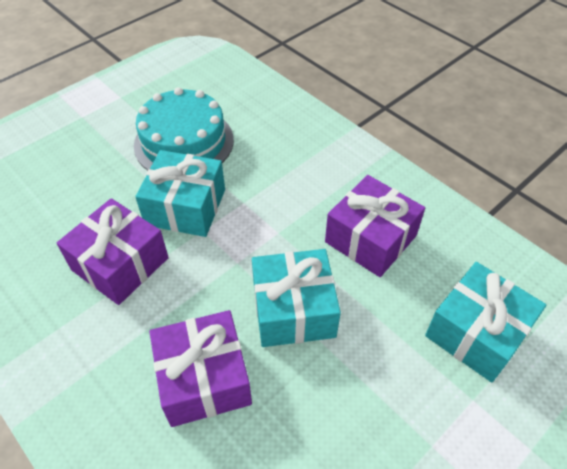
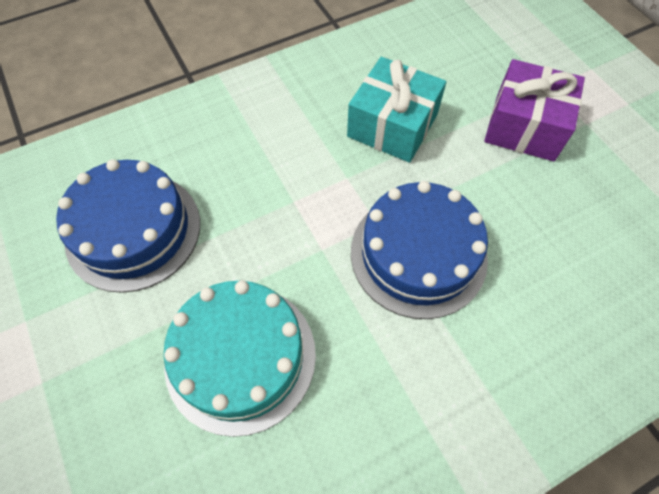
blue cake: none = 0 -> [56,159,200,293] [351,181,488,319] = 2
purple gift: [57,198,169,305] [149,310,252,427] [325,175,425,277] = 3 -> [484,59,585,161] = 1
turquoise gift: [135,150,225,237] [252,249,341,347] [425,262,546,382] = 3 -> [347,57,446,163] = 1

